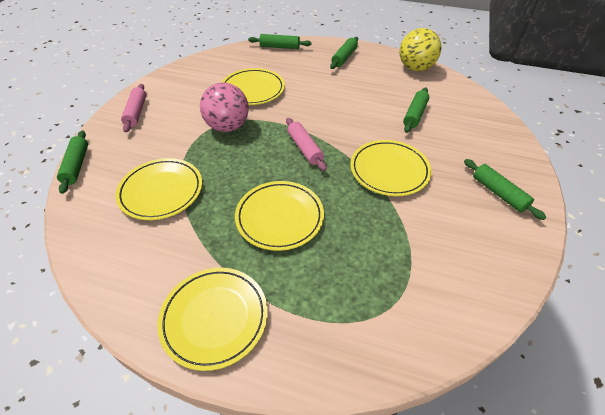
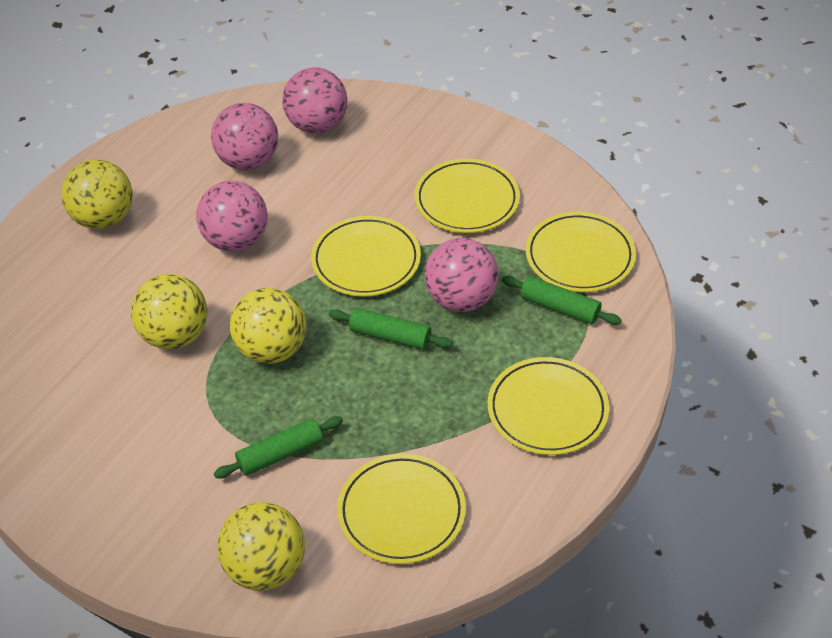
green rolling pin: [57,130,88,194] [248,34,311,49] [330,37,358,69] [403,88,429,133] [464,159,546,220] = 5 -> [214,416,343,478] [329,308,453,350] [502,276,622,325] = 3
pink ball: [200,82,249,132] = 1 -> [196,181,268,252] [211,103,278,170] [282,67,347,134] [425,238,499,312] = 4
pink rolling pin: [121,84,146,133] [286,118,327,171] = 2 -> none = 0
yellow ball: [400,28,442,71] = 1 -> [61,159,132,229] [131,274,208,350] [217,502,305,591] [230,288,306,364] = 4

